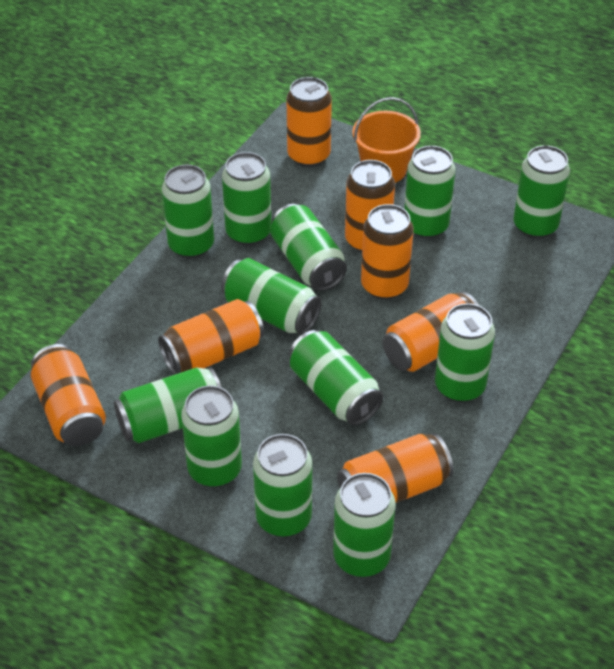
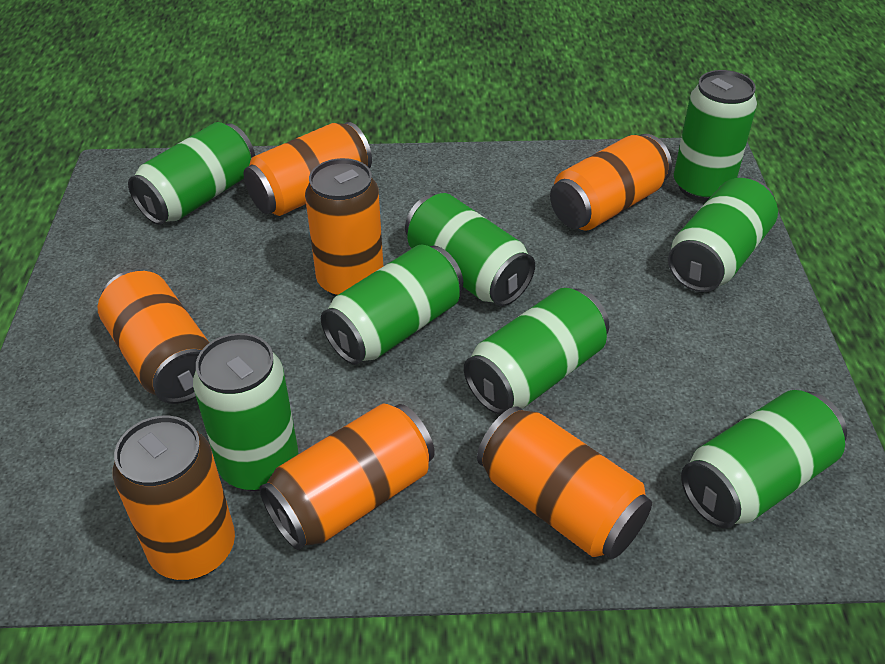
green can: [114,367,222,443] [162,164,214,259] [181,386,242,487] [221,258,322,335] [222,152,271,246] [253,434,312,537] [270,204,347,291] [289,330,383,426] [333,473,396,577] [404,146,455,239] [435,303,495,402] [513,145,570,239] = 12 -> [128,122,255,225] [193,333,298,491] [321,245,463,365] [405,193,535,306] [464,288,609,415] [668,178,778,292] [674,70,757,202] [681,390,847,528] = 8
orange bucket: [352,97,421,183] = 1 -> none = 0

